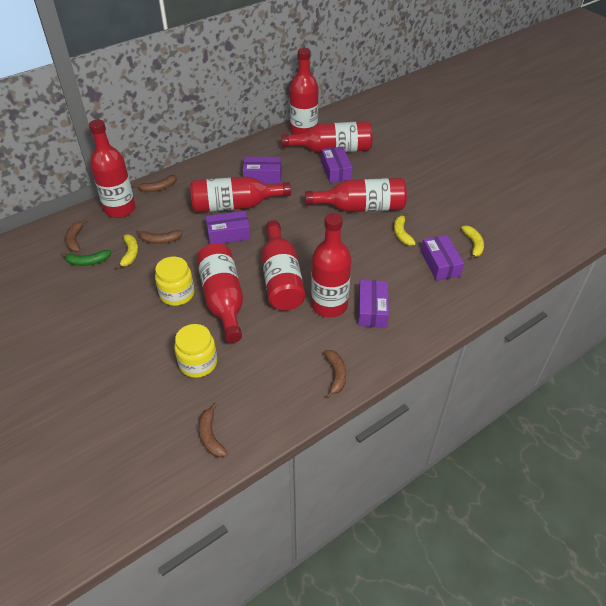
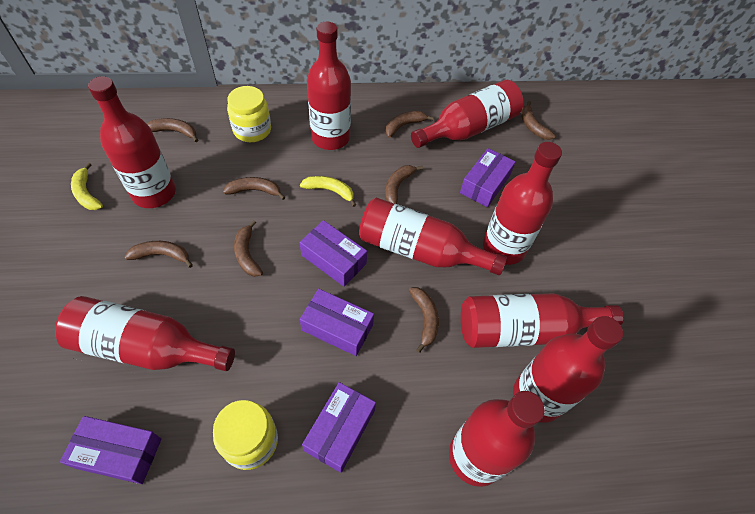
brown banana: [65,219,88,252] [133,175,177,192] [136,229,183,244] [199,403,228,458] [324,350,346,398] = 5 -> [125,241,193,268] [147,118,198,142] [223,177,285,200] [234,220,263,277] [385,165,423,204] [386,111,434,138] [409,287,439,353] [521,101,556,140] = 8
green banana: [61,250,111,266] = 1 -> none = 0
red bottle: [89,120,136,218] [190,176,291,213] [197,243,243,343] [261,220,305,311] [281,121,372,153] [290,48,318,135] [305,178,407,212] [311,213,351,318] = 8 -> [55,296,235,371] [88,76,176,208] [307,22,351,150] [359,198,507,275] [411,80,523,148] [449,391,545,487] [461,293,624,348] [483,142,562,265] [513,316,623,423] = 9
yellow banana: [115,234,138,269] [394,213,416,246] [461,226,484,260] = 3 -> [71,163,103,210] [300,176,356,207] = 2

